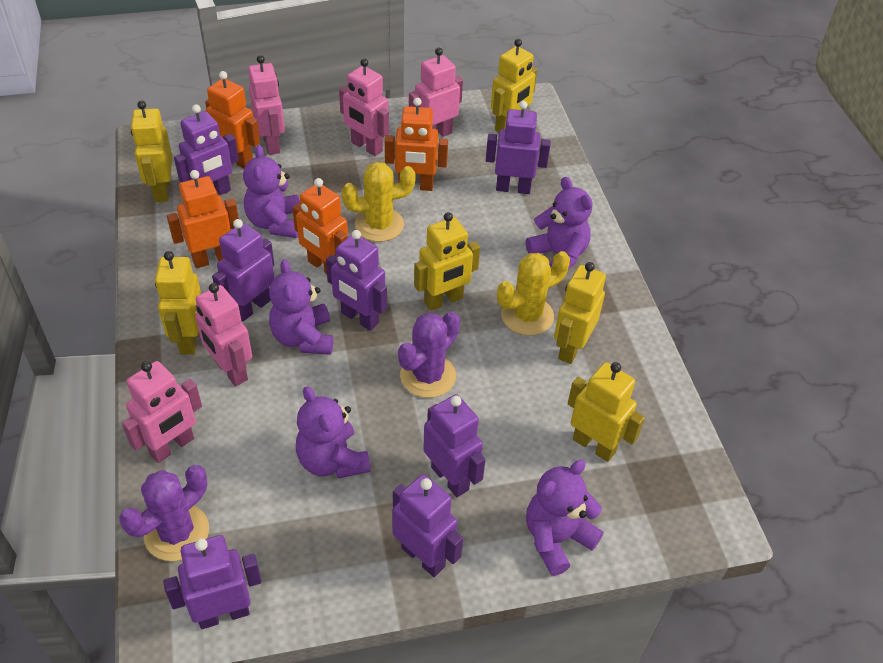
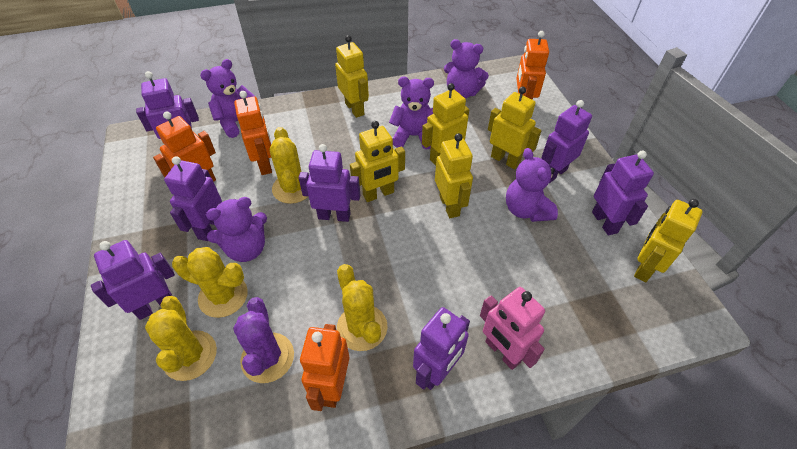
pink robot: [122,361,202,463] [195,283,252,386] [248,55,285,155] [339,58,389,156] [409,48,463,137] = 5 -> [480,287,545,370] = 1
purple cactus: [119,465,209,561] [398,311,460,398] = 2 -> [233,297,294,383] = 1
yellow cactus: [342,162,416,242] [497,251,570,336] = 2 -> [145,296,217,381] [172,247,248,318] [270,127,308,204] [337,264,387,351] = 4

